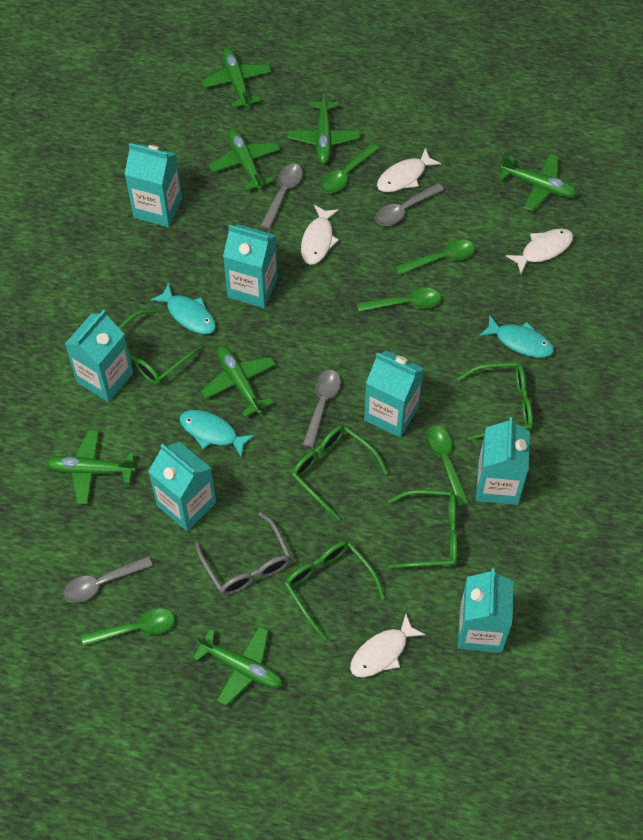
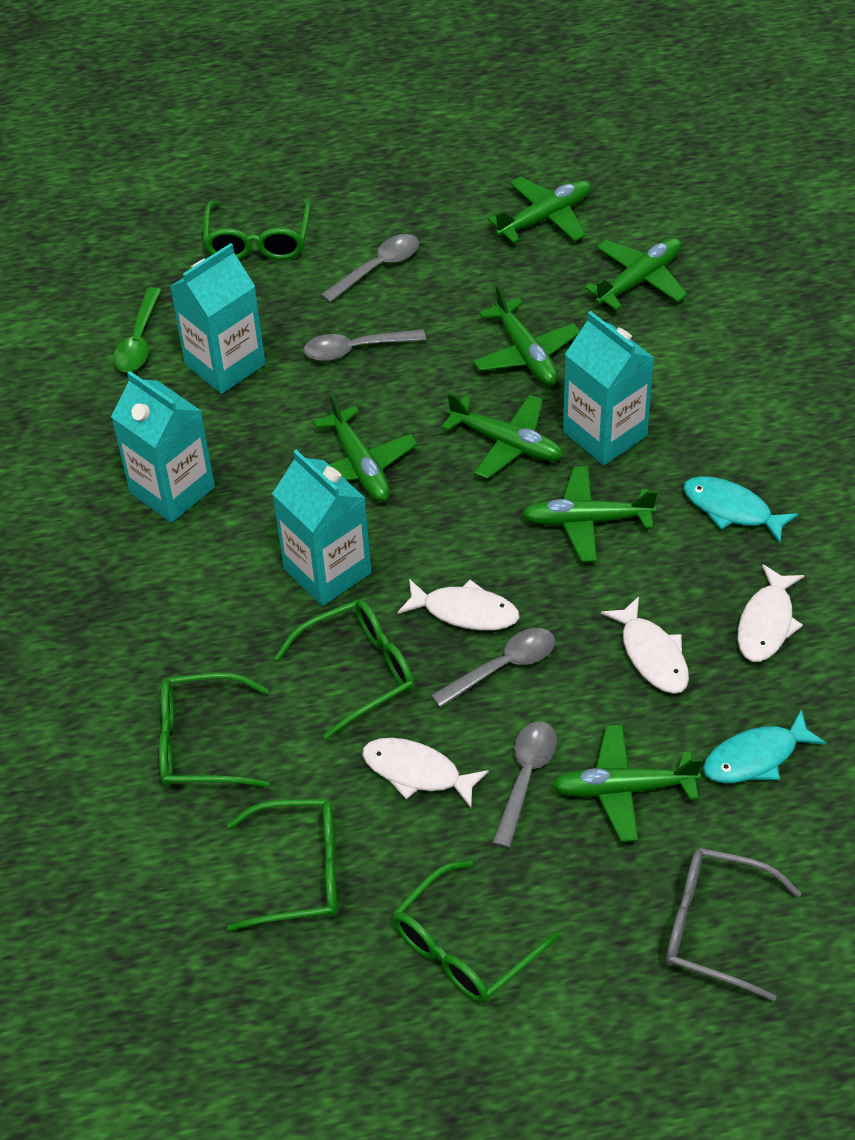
green spoon: [81,608,175,646] [320,143,379,193] [357,288,441,312] [395,239,475,275] [425,426,469,506] = 5 -> [113,287,161,372] = 1
turquoise carton: [65,310,133,402] [125,143,182,227] [148,442,216,531] [223,224,278,308] [364,351,424,438] [458,568,514,653] [476,417,530,505] = 7 -> [111,371,215,523] [170,243,266,394] [272,450,371,606] [563,311,654,465] = 4
turquoise fish: [150,283,216,334] [179,410,255,458] [479,315,554,358] = 3 -> [683,476,799,543] [703,709,826,783] = 2

